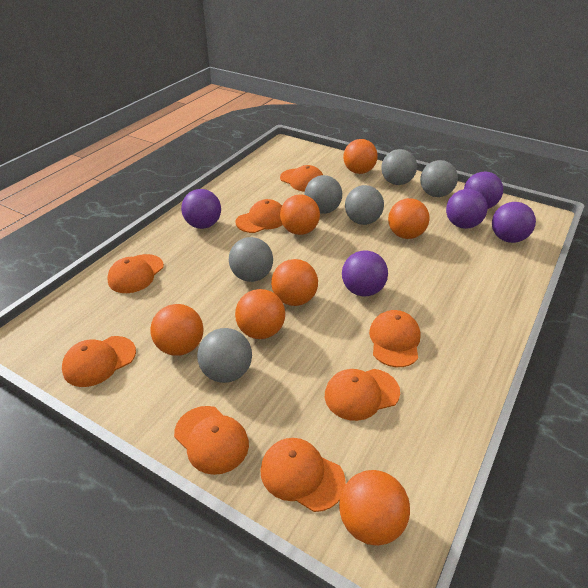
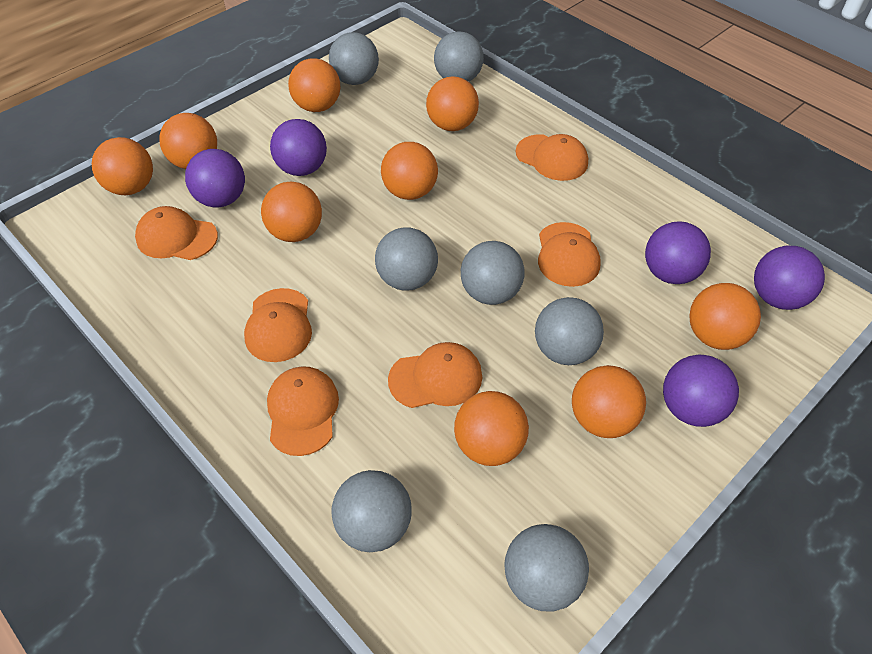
grey ball: [197,328,252,383] [229,237,273,282] [305,175,342,214] [345,185,384,225] [381,149,417,185] [420,160,458,197] = 6 -> [329,32,379,85] [331,470,412,552] [375,227,438,291] [434,31,484,82] [461,241,525,305] [504,524,589,611] [535,297,604,365] = 7
orange ball: [150,304,203,356] [235,289,285,339] [271,259,318,306] [280,194,320,235] [339,470,410,546] [343,139,378,174] [388,198,429,239] = 7 -> [92,137,153,195] [159,113,217,169] [261,181,322,242] [288,58,340,112] [381,142,438,200] [426,76,479,131] [454,391,529,466] [572,365,646,438] [689,283,761,350] = 9
orange cap: [62,336,136,387] [107,254,164,293] [174,406,249,475] [235,199,283,233] [260,438,346,512] [280,165,323,192] [325,369,400,421] [369,310,421,367] = 8 -> [135,206,218,260] [244,288,312,362] [267,366,339,456] [388,342,482,408] [516,134,588,181] [538,222,600,287] = 6

